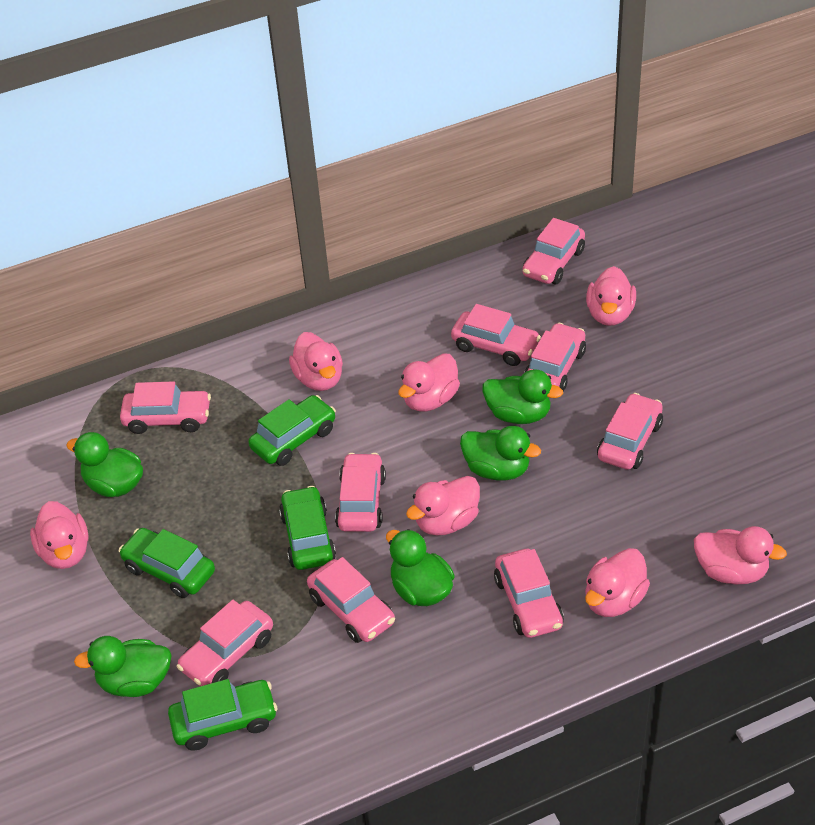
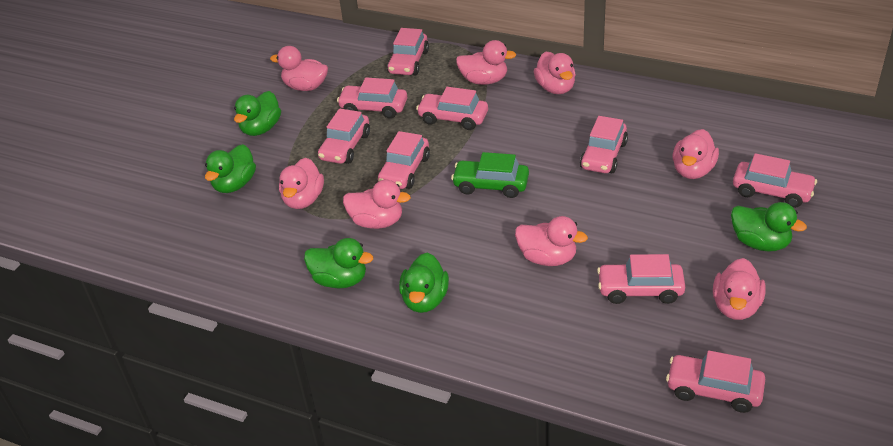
green car: [119,528,215,598] [168,679,277,751] [248,395,336,466] [279,486,336,570] = 4 -> [451,152,529,198] = 1
pink duck: [30,501,88,569] [289,332,343,391] [398,353,460,412] [406,476,480,535] [585,548,650,617] [586,266,636,326] [694,526,787,584] = 7 -> [270,46,328,91] [279,158,324,209] [343,180,411,229] [456,40,516,85] [515,216,588,266] [534,52,576,94] [673,129,719,179] [713,258,766,320] = 8

